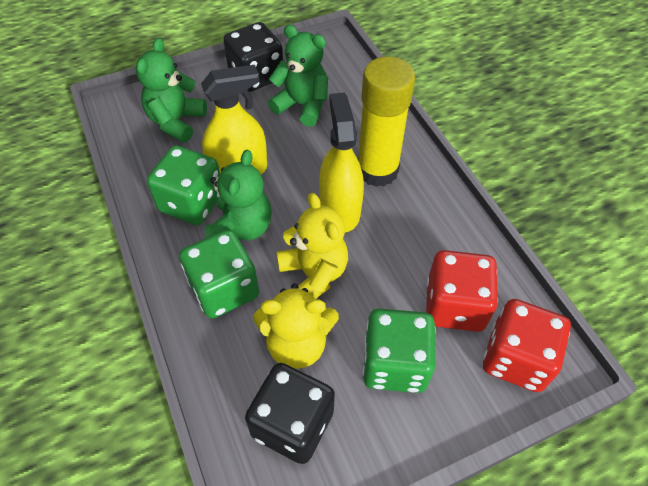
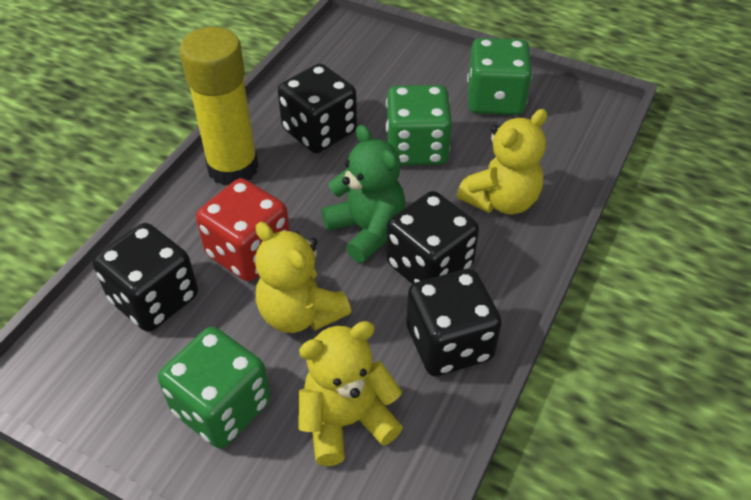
black dice: [223,22,283,92] [245,363,335,464] = 2 -> [93,223,198,332] [278,64,357,153] [386,191,479,285] [406,269,502,376] = 4
green teddy bear: [136,38,207,143] [205,150,272,241] [268,25,328,127] = 3 -> [322,125,405,263] = 1
red dice: [426,250,498,332] [483,299,571,392] = 2 -> [196,178,290,281] = 1
yellow spray bottle: [201,65,267,174] [319,93,364,233] = 2 -> none = 0
yellow teddy bear: [254,283,339,369] [276,193,348,299] = 2 -> [255,222,351,333] [299,321,403,466] [457,109,547,214] = 3

